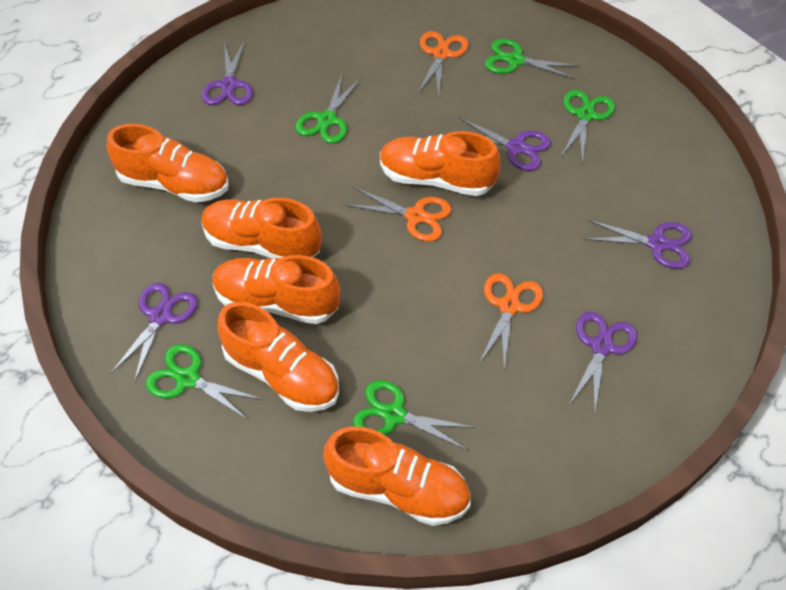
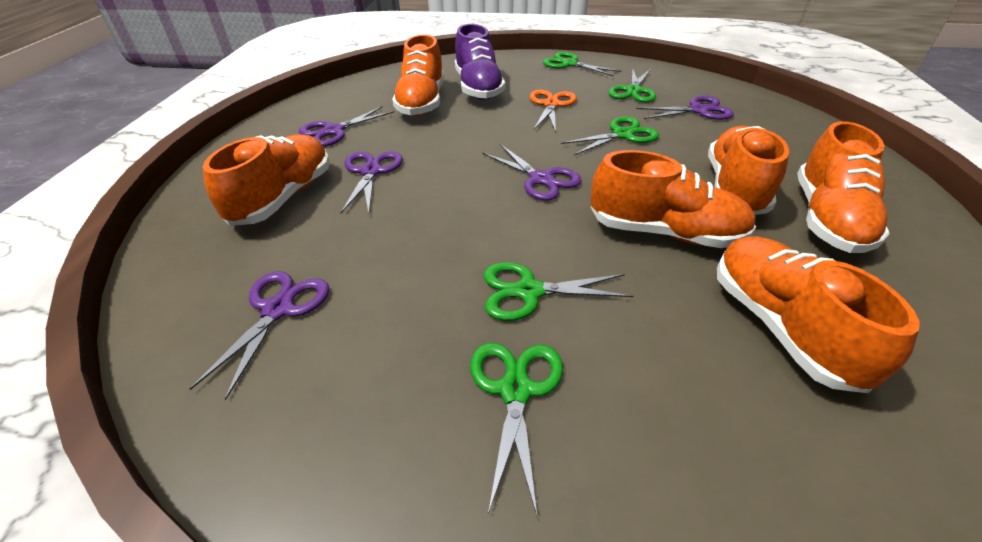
orange scissors: [346,187,452,242] [418,31,469,97] [479,273,543,369] = 3 -> [530,90,577,133] = 1
purple shoe: none = 0 -> [455,24,506,100] = 1

